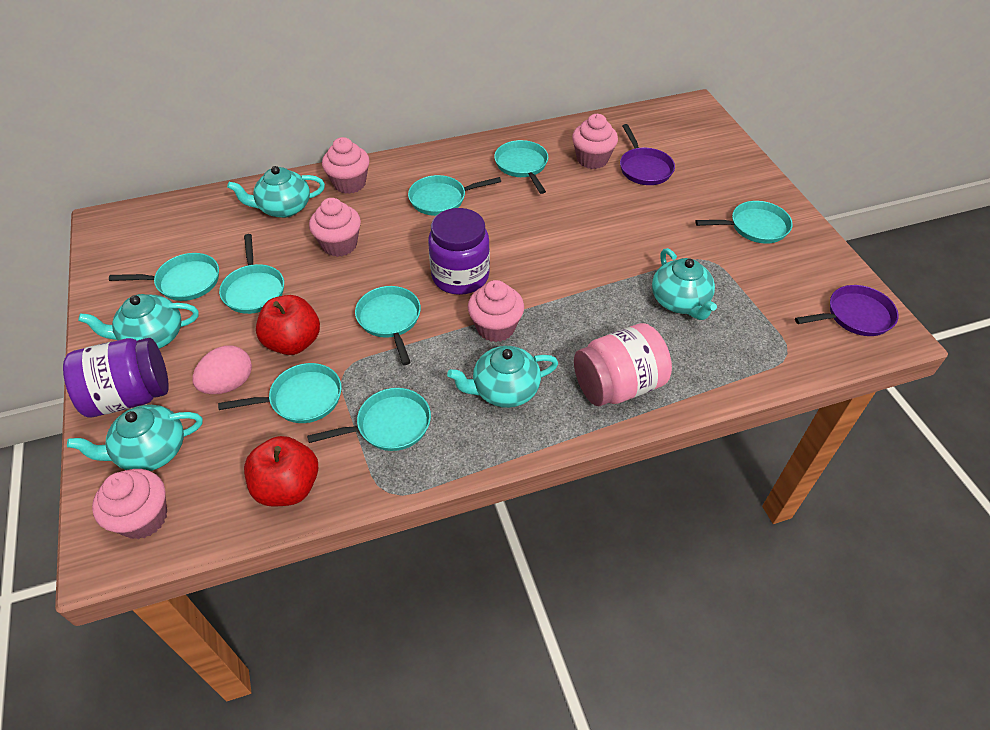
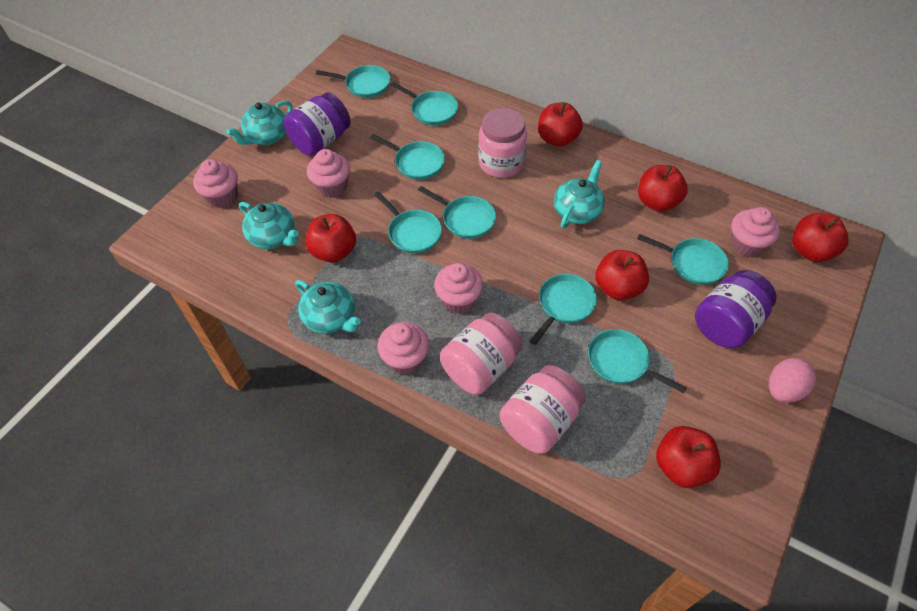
pink jar: [574,323,672,406] = 1 -> [440,313,523,395] [478,108,527,178] [500,365,586,454] = 3
purple pan: [620,124,675,185] [795,285,899,336] = 2 -> none = 0
red apple: [244,436,318,507] [256,295,320,355] = 2 -> [305,214,356,263] [538,102,583,147] [596,250,649,301] [638,165,688,212] [656,426,721,488] [792,213,849,262] = 6
turquoise teapot: [67,405,203,471] [78,294,198,349] [227,166,325,218] [447,346,558,408] [652,248,717,320] = 5 -> [226,100,293,145] [239,202,299,249] [295,280,361,334] [554,160,605,229] = 4

